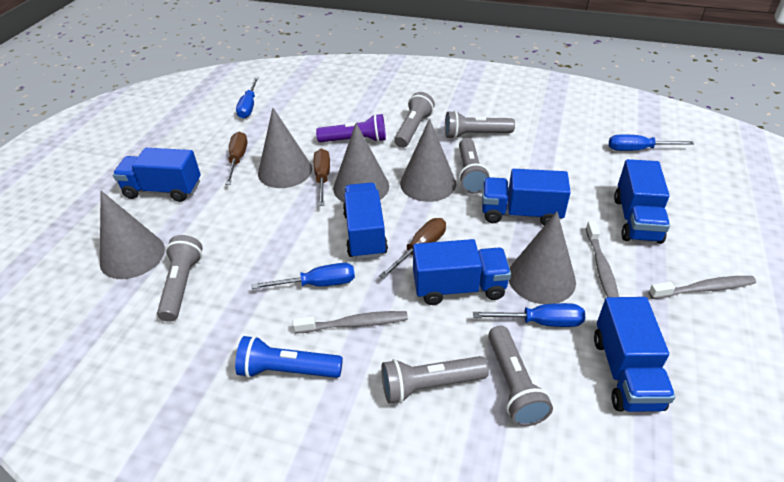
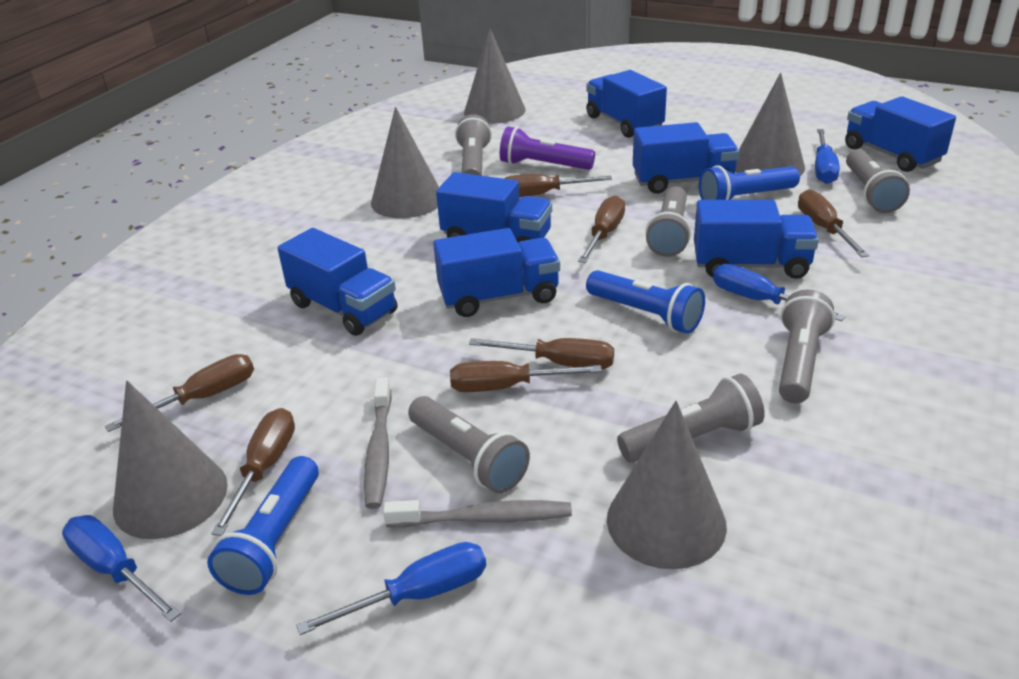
blue flashlight: [235,336,343,378] = 1 -> [207,456,319,595] [586,270,705,334] [699,165,800,200] = 3
blue truck: [113,148,201,202] [343,183,388,259] [413,239,511,305] [482,169,571,226] [594,297,675,412] [614,159,670,244] = 6 -> [278,228,397,336] [433,228,560,317] [436,172,552,243] [586,70,667,138] [633,122,740,194] [694,200,819,279] [845,96,956,172] = 7
brown screwdriver: [225,132,247,185] [314,149,330,206] [379,218,446,279] = 3 -> [105,354,254,432] [211,408,295,536] [450,361,602,392] [469,338,614,369] [504,174,612,197] [578,195,625,263] [798,189,869,257] = 7
grey toothbrush: [293,311,408,333] [586,221,619,297] [649,276,756,299] = 3 -> [364,377,392,509] [383,500,572,528] = 2

